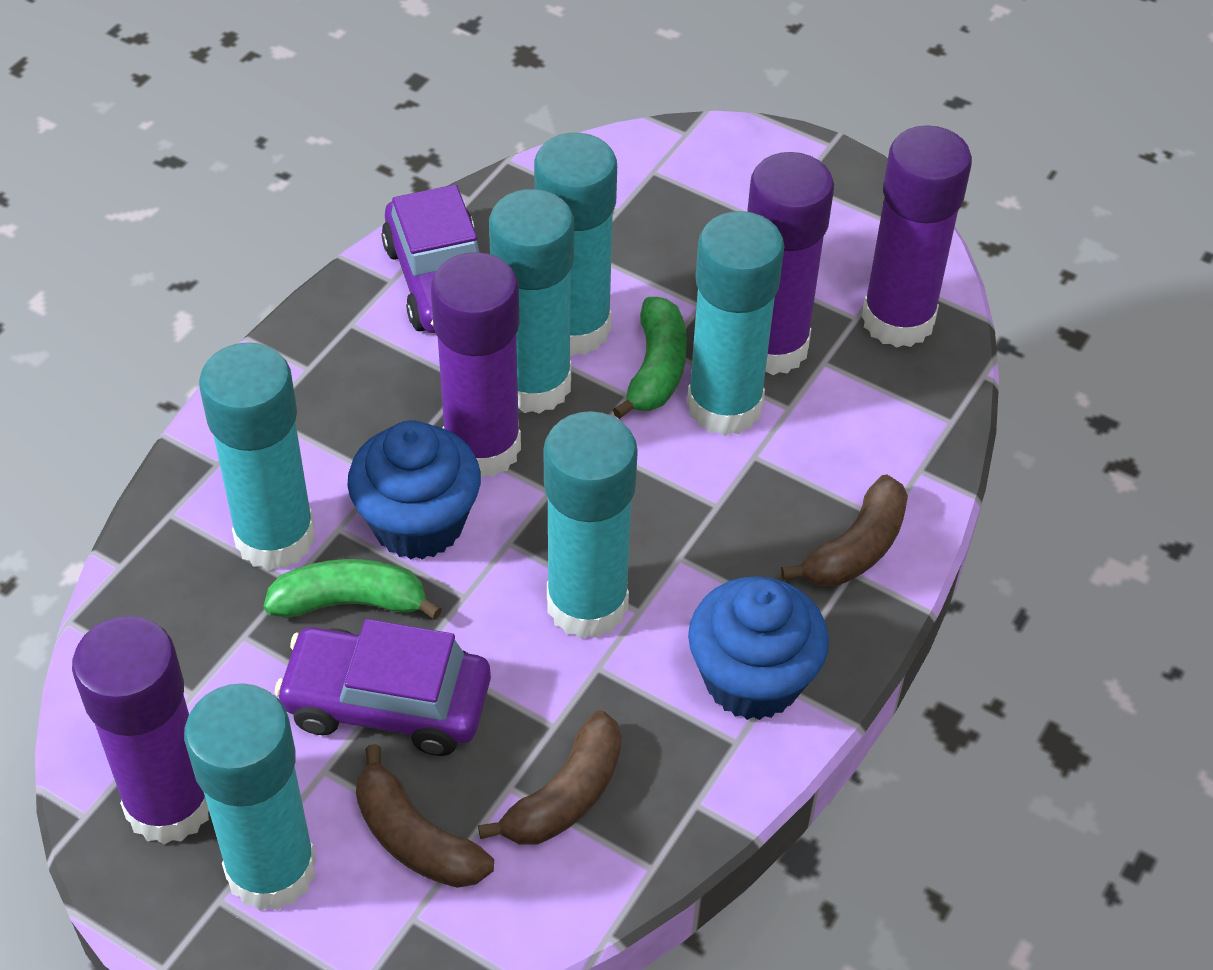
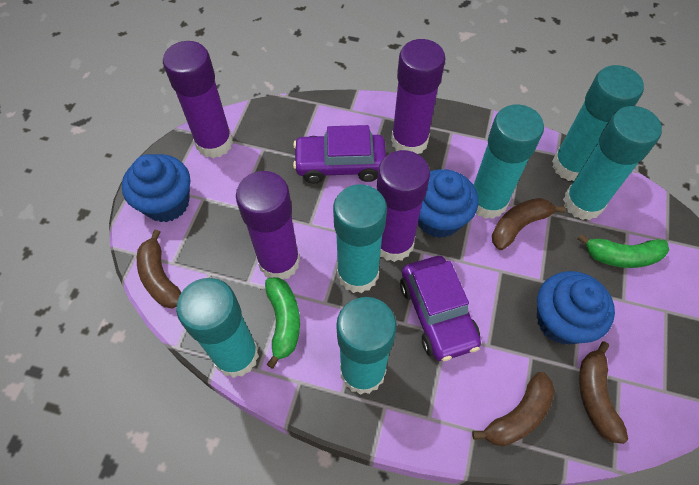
blue cupcake: [348,421,481,560] [688,576,829,720] = 2 -> [122,154,190,222] [418,169,478,238] [537,271,615,345] = 3
brown banana: [356,744,494,888] [478,710,622,845] [781,474,908,587] = 3 -> [137,230,181,309] [472,372,555,446] [492,198,566,250] [579,342,628,444] = 4

